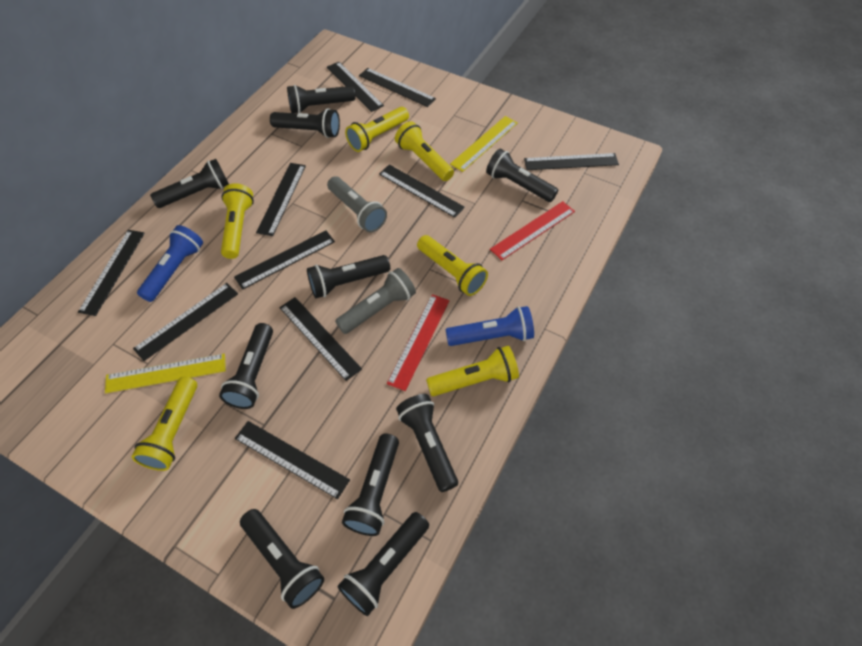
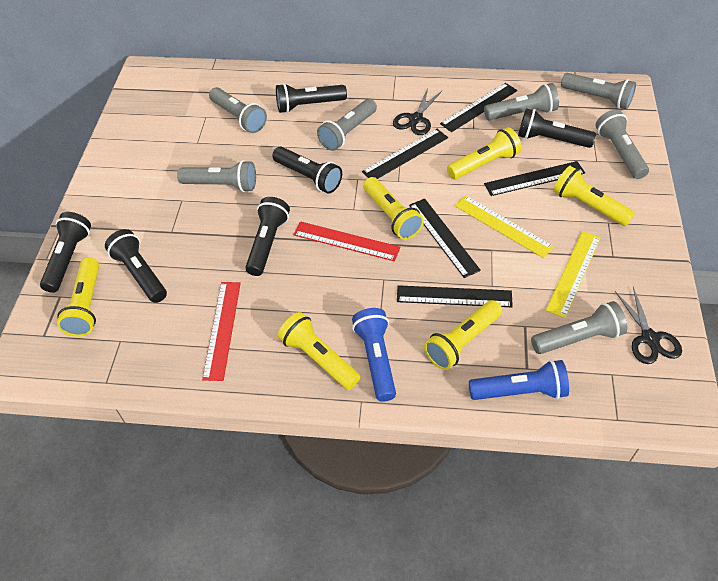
black flashlight: [150,159,229,208] [219,323,273,409] [240,509,324,609] [270,108,340,138] [287,85,355,113] [307,255,390,298] [337,512,429,616] [342,433,399,536] [396,394,458,492] [486,149,558,202] = 10 -> [40,212,91,293] [105,229,167,303] [245,197,290,276] [272,146,342,194] [276,83,347,113] [518,108,596,148] = 6
black ruler: [78,230,145,316] [133,283,238,361] [234,230,335,290] [235,421,350,499] [256,163,306,236] [280,297,362,381] [327,62,384,112] [359,68,436,107] [379,165,465,218] [524,153,619,170] = 10 -> [362,129,448,179] [397,285,513,307] [409,199,481,278] [440,83,517,132] [484,161,585,196] = 5
black scissors: none = 0 -> [393,88,442,135] [615,287,682,364] = 2
grey flashlight: [327,176,387,232] [335,268,416,334] = 2 -> [177,160,256,192] [209,87,267,133] [317,99,377,151] [484,83,559,120] [531,301,627,354] [561,73,636,110] [596,109,649,179] = 7

